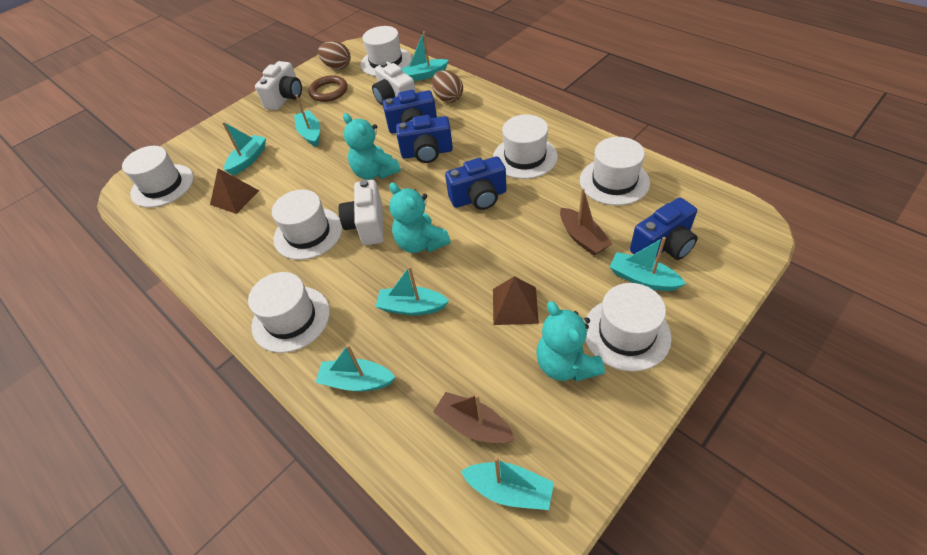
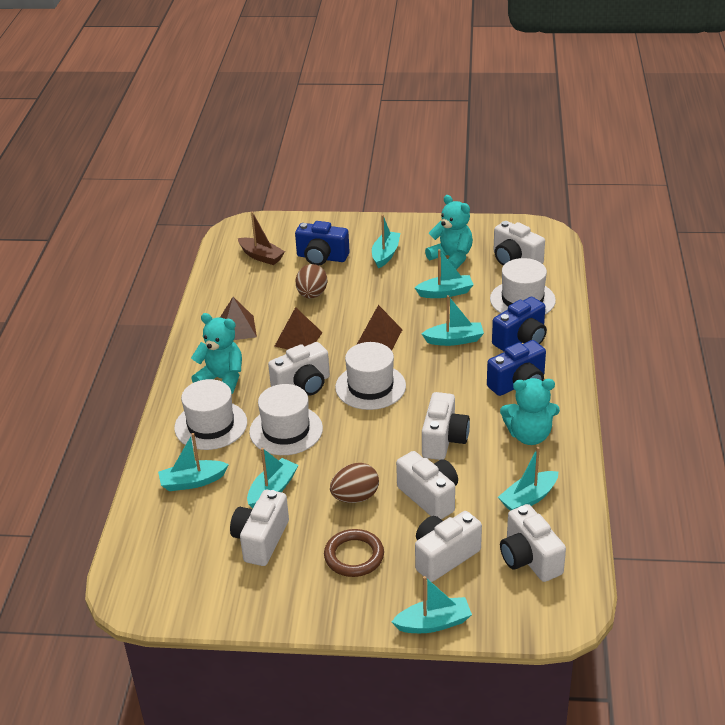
blue camera: [382,90,437,133] [396,115,453,163] [445,156,506,210] [630,198,698,260] = 4 -> [295,221,350,266] [487,340,546,396] [492,297,547,352] = 3
brown boat: [433,392,515,444] [560,188,612,256] = 2 -> [238,212,285,265] = 1
brown pyramid: [210,168,259,214] [493,276,539,325] = 2 -> [220,297,257,340] [274,307,323,349] [357,305,403,350] = 3
white camera: [255,61,302,110] [338,180,384,245] [372,62,416,105] = 3 -> [230,490,289,566] [268,342,330,396] [396,451,458,519] [415,511,482,582] [422,392,470,460] [494,221,545,266] [500,504,566,582] = 7
white hat: [122,146,194,208] [248,272,330,353] [272,190,342,260] [360,26,412,76] [493,115,558,179] [580,137,650,206] [585,283,672,371] = 7 -> [174,379,247,450] [249,384,323,455] [335,342,406,410] [490,258,556,314] = 4

